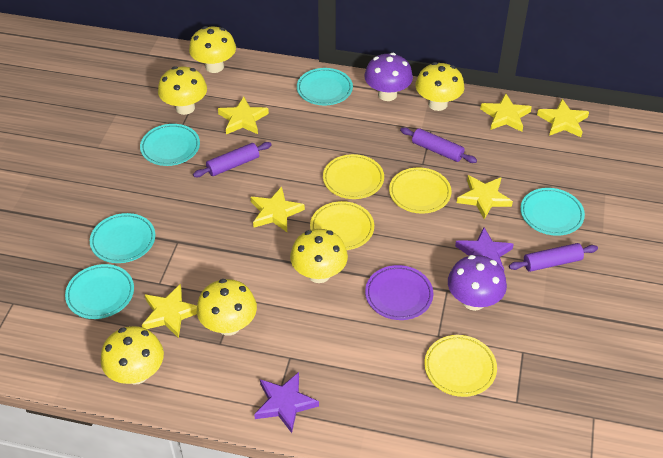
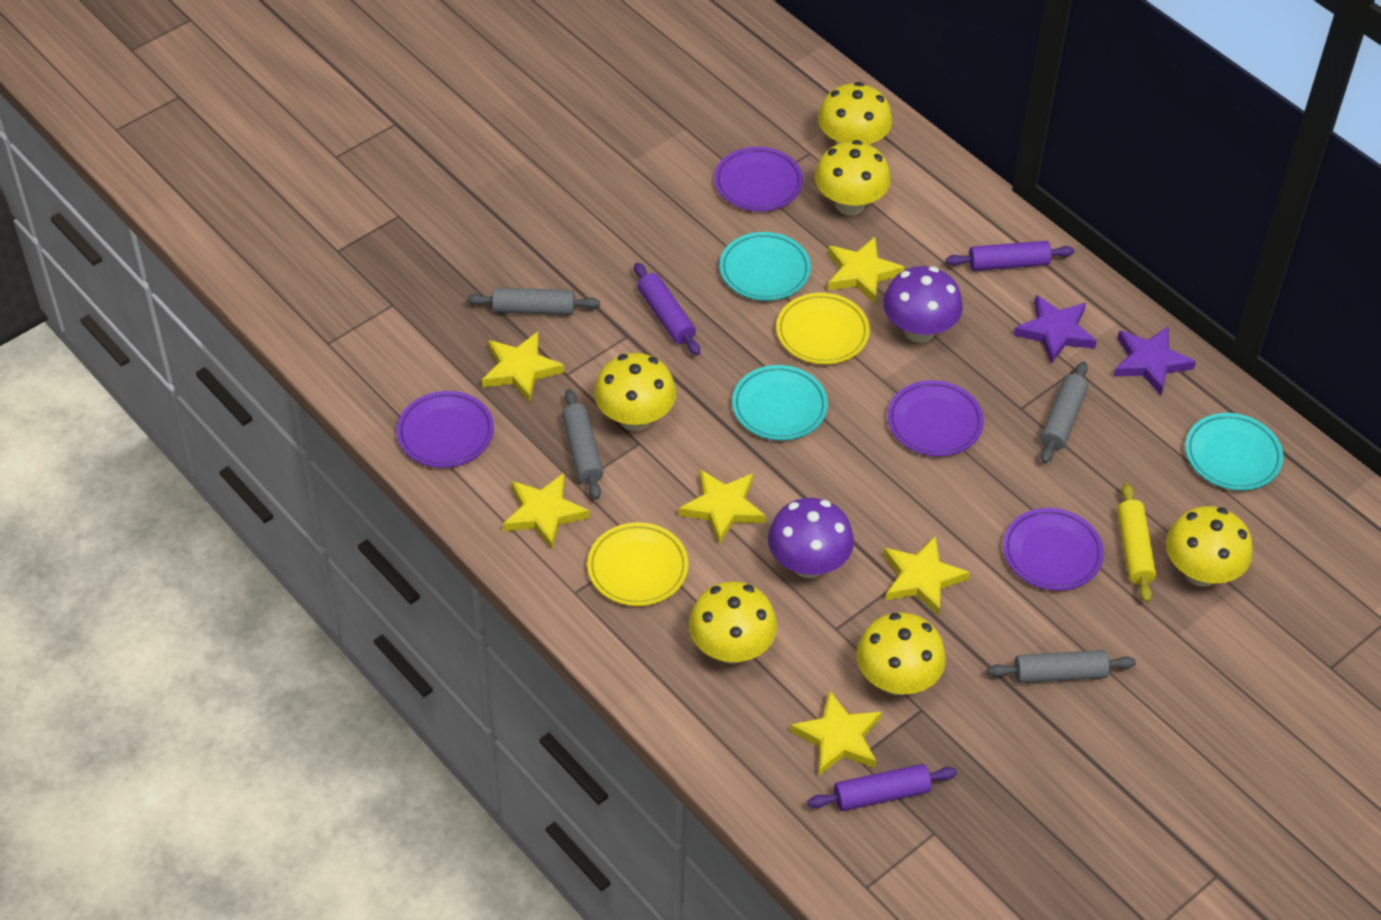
grey rolling pin: none = 0 -> [467,288,600,315] [562,389,604,500] [987,650,1136,683] [1040,361,1088,464] = 4
purple plate: [365,265,433,320] = 1 -> [396,391,494,468] [714,147,803,212] [887,380,984,456] [1003,508,1104,591] = 4
turquoise plate: [65,264,134,319] [90,213,155,263] [140,124,200,166] [297,68,353,105] [520,188,585,236] = 5 -> [720,232,811,301] [732,365,828,440] [1185,413,1283,491] = 3
yellow plate: [310,201,374,250] [323,154,384,199] [389,167,452,214] [424,335,497,397] = 4 -> [587,522,689,606] [776,293,870,364] = 2
yellow rolling pin: none = 0 -> [1117,483,1156,603] = 1

